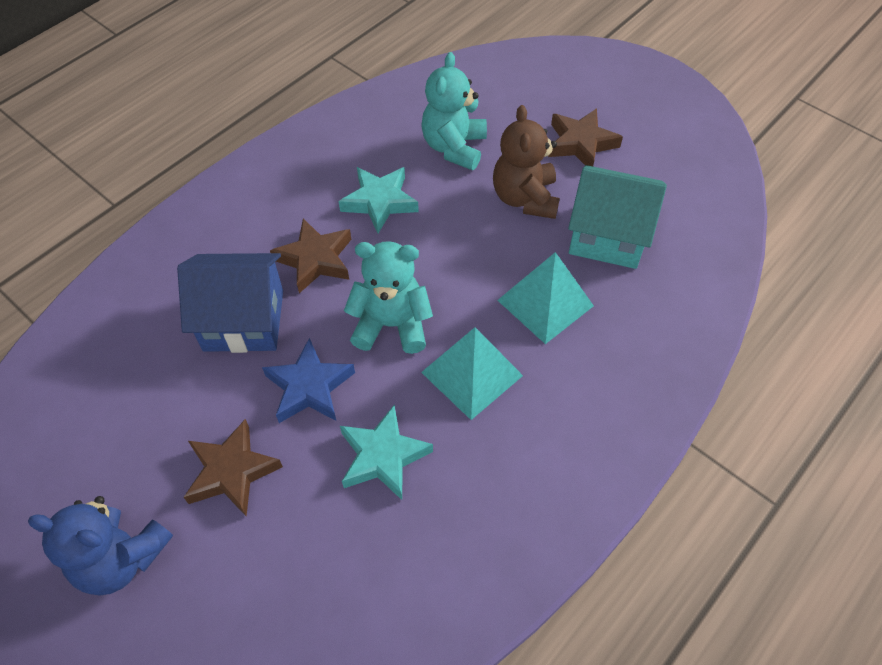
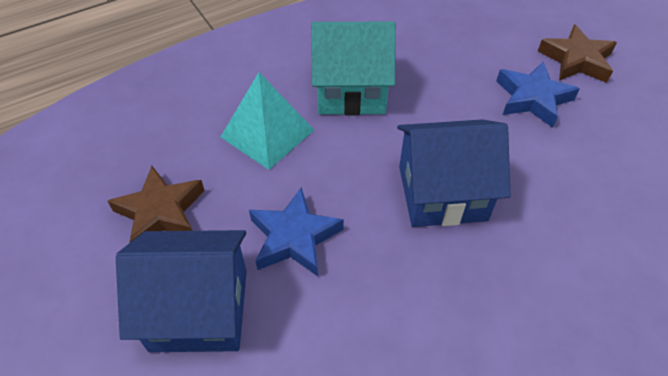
blue house: [177,253,283,353] = 1 -> [116,230,247,352] [397,119,511,227] = 2
blue star: [262,338,355,423] = 1 -> [249,187,344,276] [496,61,580,128] = 2
blue teddy bear: [28,496,173,596] = 1 -> none = 0
brown star: [183,419,283,516] [270,219,351,293] [548,108,623,166] = 3 -> [108,166,205,242] [538,24,617,83] = 2
brown teddy bear: [493,105,560,219] = 1 -> none = 0
turquoise pyramid: [421,327,523,420] [497,252,594,344] = 2 -> [221,72,314,170] = 1
turquoise star: [339,167,419,233] [340,405,433,500] = 2 -> none = 0
turquoise teddy bear: [344,241,433,354] [421,52,487,170] = 2 -> none = 0

